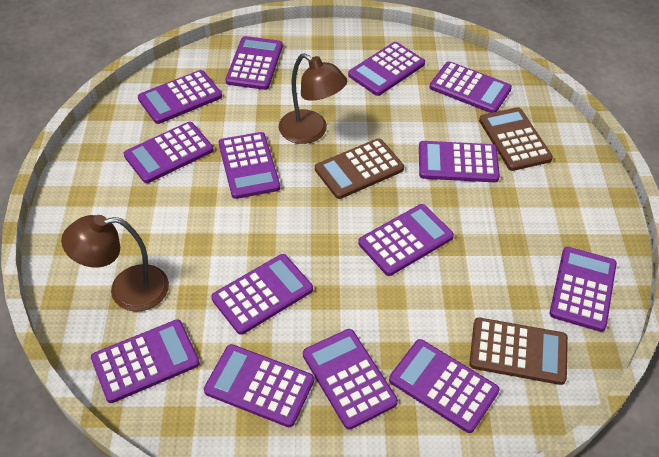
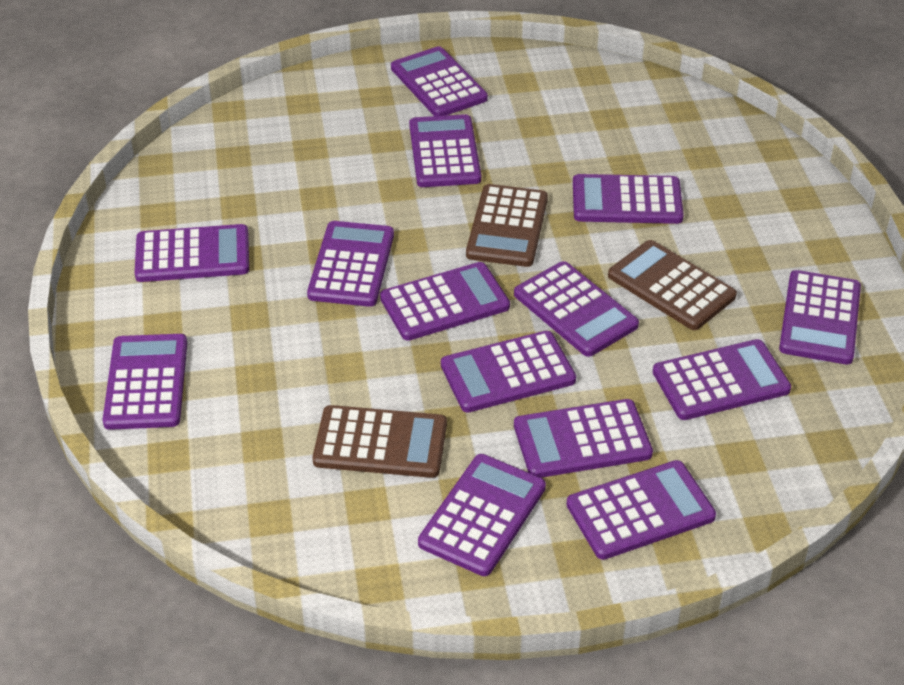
brown lamp: [61,215,169,312] [278,53,347,144] = 2 -> none = 0

